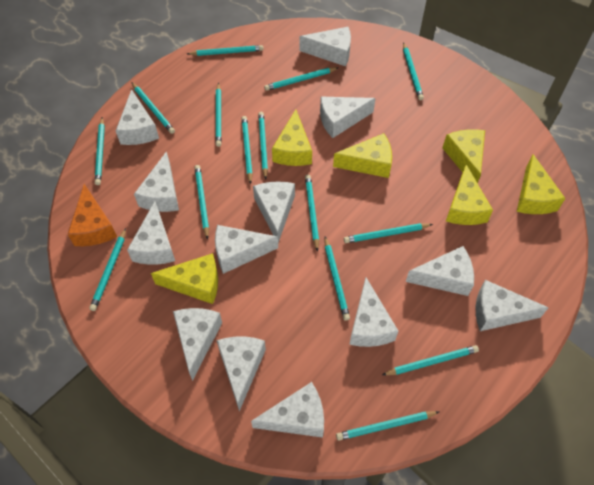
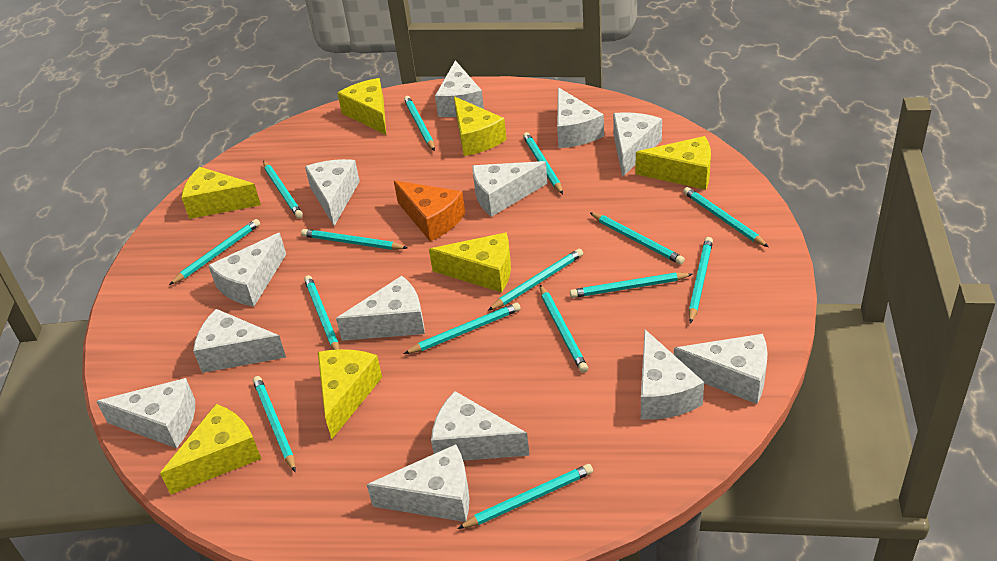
yellow cheese: [151,253,218,304] [272,109,312,166] [333,133,392,178] [443,129,485,183] [446,165,493,225] [517,154,566,214] = 6 -> [160,404,261,495] [181,167,261,219] [318,349,382,439] [337,78,386,135] [429,232,511,293] [454,96,507,156] [636,136,711,190] = 7

